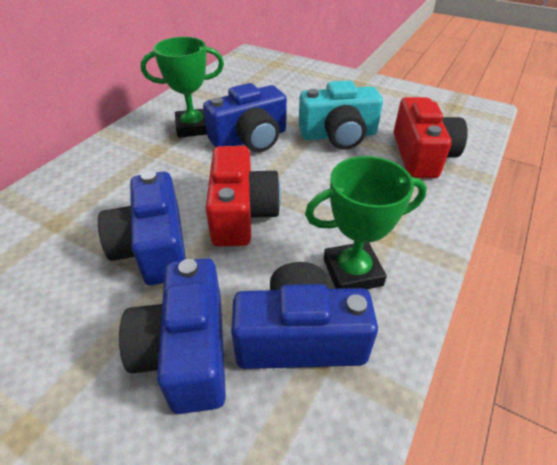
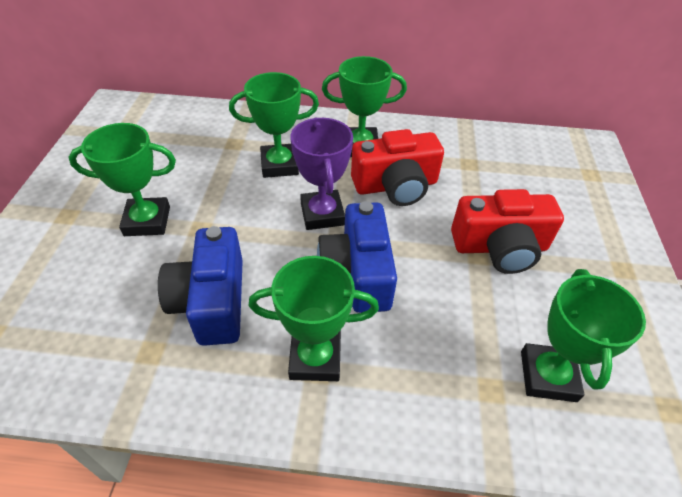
blue camera: [98,171,186,285] [119,258,226,414] [203,83,287,152] [231,262,378,369] = 4 -> [158,226,243,346] [317,201,397,313] = 2
green trophy: [141,37,224,138] [305,156,427,289] = 2 -> [68,123,176,236] [229,72,319,178] [248,256,379,381] [322,56,407,157] [521,269,646,402] = 5
purple trophy: none = 0 -> [290,118,353,230] = 1
turquoise camera: [299,80,383,150] = 1 -> none = 0

